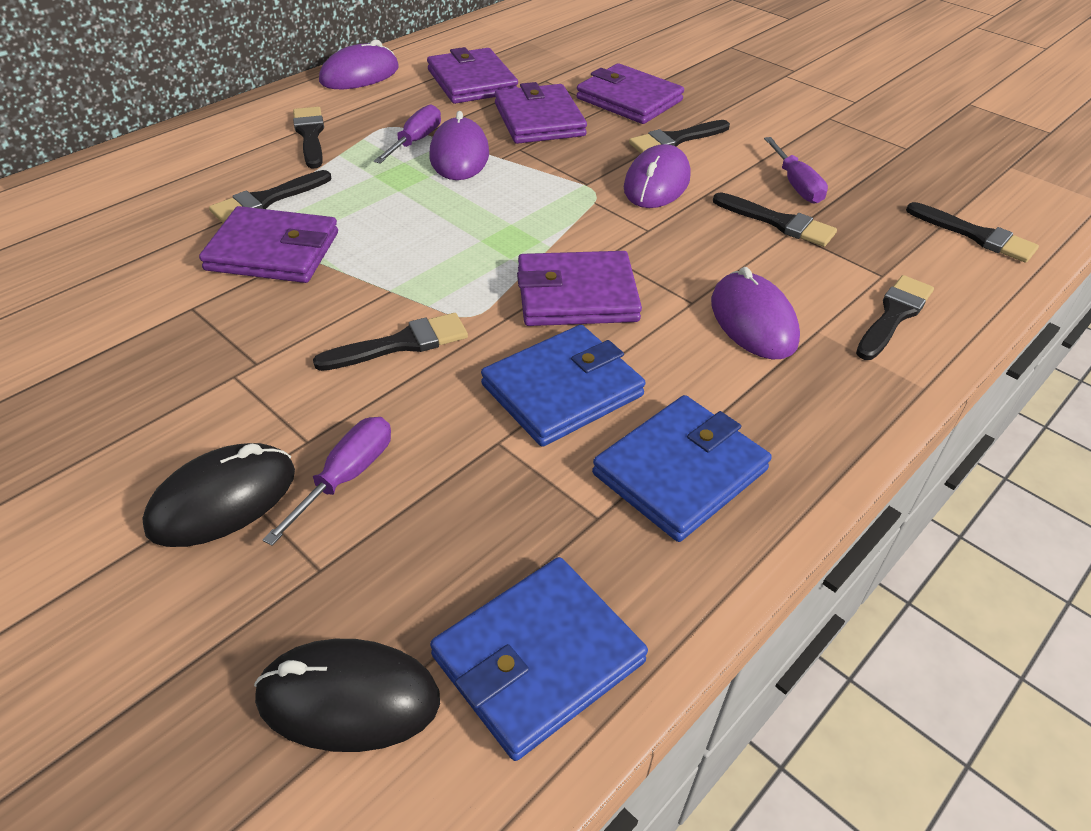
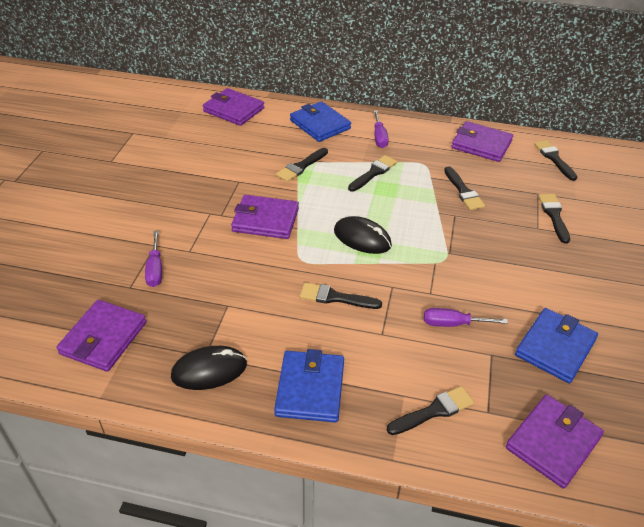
purple mouse: [319,40,399,89] [430,111,489,180] [624,144,690,208] [711,267,800,360] = 4 -> none = 0

